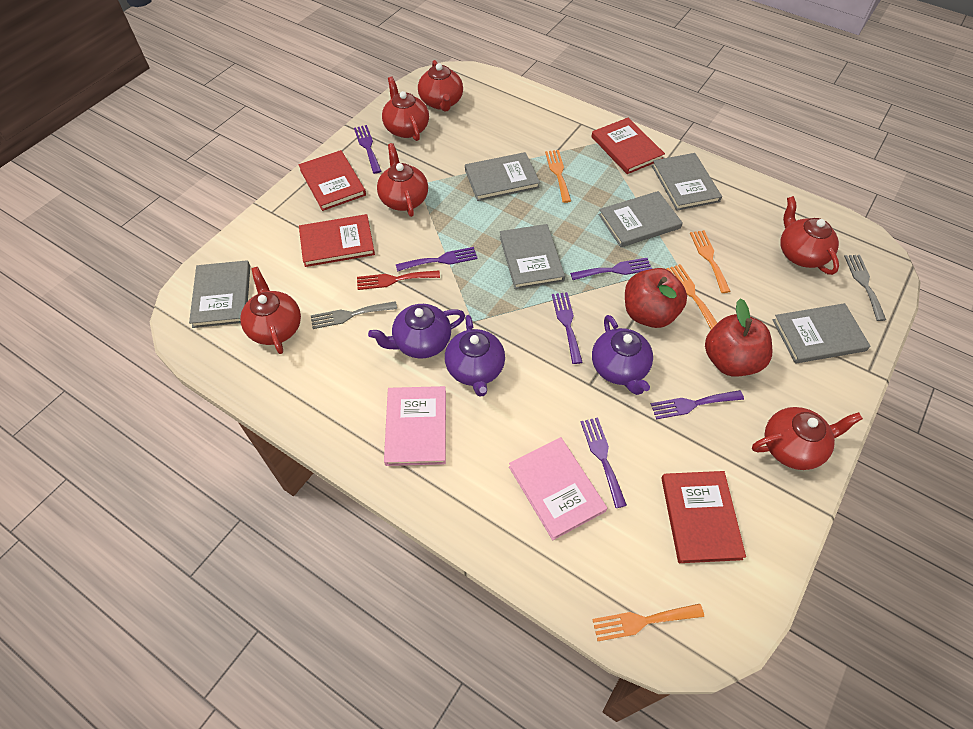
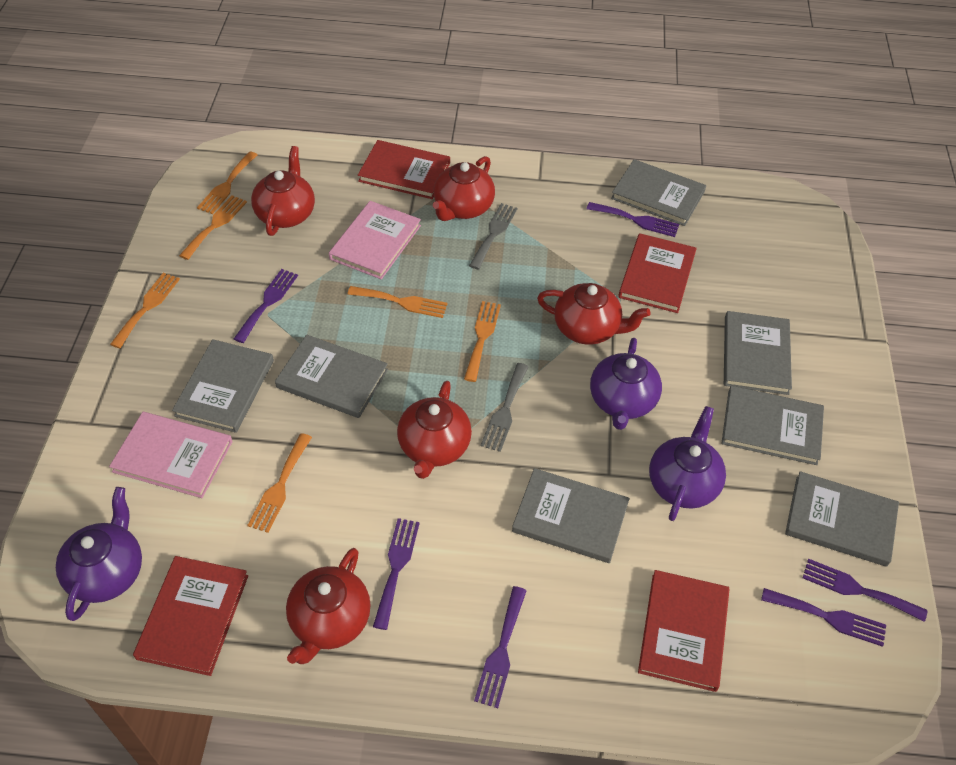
grey book: [189,260,250,328] [465,152,540,201] [500,224,565,289] [599,191,683,247] [652,153,722,211] [773,303,870,364] = 6 -> [172,339,274,433] [275,335,388,418] [512,468,629,563] [611,159,706,226] [722,386,824,465] [724,311,792,395] [785,471,899,567] = 7
orange fork: [545,150,571,203] [592,604,704,641] [667,264,717,329] [690,230,731,293] = 4 -> [110,273,180,348] [179,195,247,260] [197,151,257,214] [247,433,312,533] [347,286,448,318] [464,301,501,382] = 6
red apple: [625,268,687,328] [705,299,773,376] = 2 -> none = 0
red fork: [357,270,440,290] = 1 -> none = 0
red teapot: [240,267,301,354] [377,143,428,217] [382,76,429,141] [418,60,463,112] [752,407,863,470] [780,196,839,275] = 6 -> [251,146,315,236] [286,548,371,664] [397,381,472,479] [433,156,495,221] [537,283,651,345] = 5

